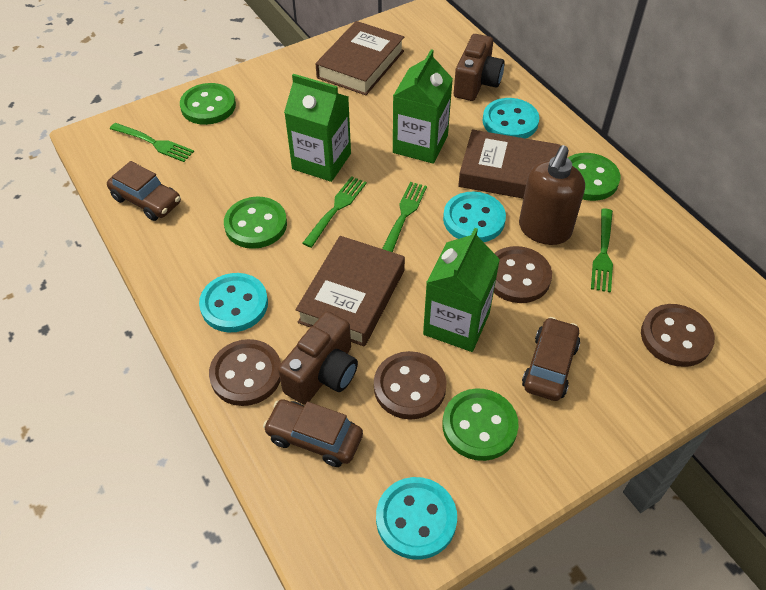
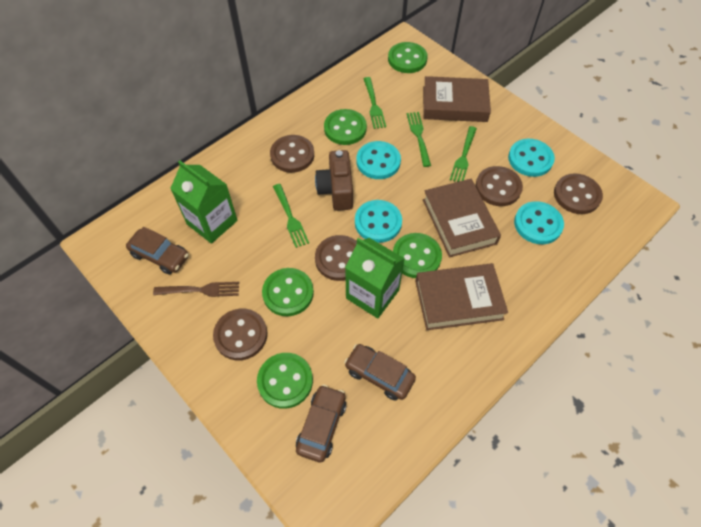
brown button: [209,339,281,406] [374,351,447,420] [494,246,552,303] [641,304,715,367] = 4 -> [213,309,267,361] [270,135,314,173] [315,235,357,281] [475,166,523,206] [554,173,603,214] = 5
brown camera: [278,311,358,405] [454,34,505,101] = 2 -> [315,150,353,211] = 1
brown fork: none = 0 -> [153,282,239,297] = 1
brown soap dispenser: [519,145,585,245] = 1 -> none = 0
green button: [180,83,236,125] [224,197,287,249] [443,388,519,461] [568,153,620,201] = 4 -> [257,353,313,409] [262,268,314,316] [324,109,367,145] [388,42,428,73] [393,233,442,278] = 5
green carton: [284,74,351,182] [393,49,453,164] [423,228,500,352] = 3 -> [170,160,238,244] [345,238,405,319] = 2

